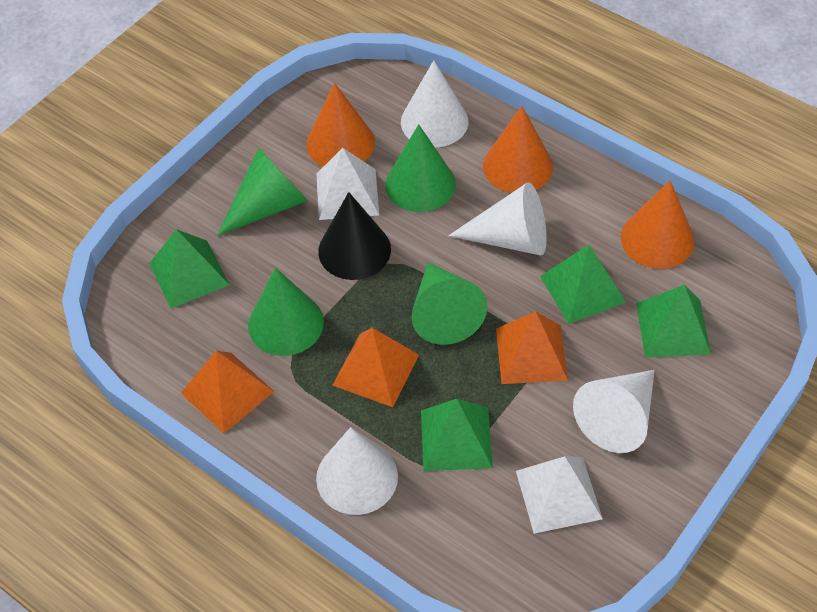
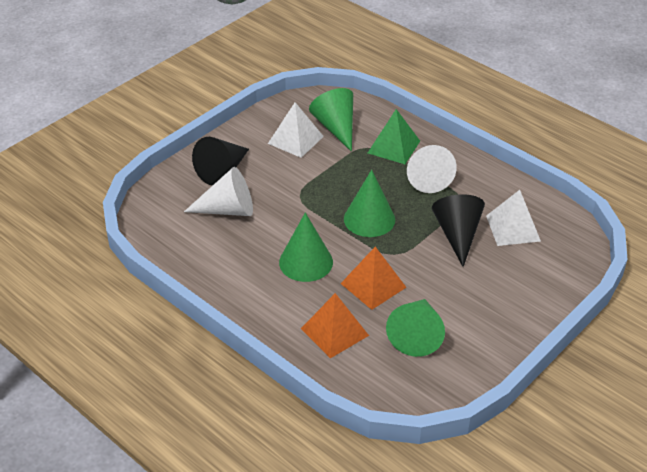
black cone: [318,192,391,280] = 1 -> [192,137,249,186] [432,194,485,267] = 2
green pyramid: [149,229,229,309] [421,399,493,471] [540,245,626,324] [636,285,711,358] = 4 -> [368,109,420,164] = 1
orange cone: [307,83,375,167] [483,106,553,193] [621,180,694,269] = 3 -> none = 0
orange pyramid: [181,351,274,433] [332,328,419,407] [496,311,568,384] = 3 -> [301,293,369,358] [340,247,406,310] = 2
white cone: [316,427,398,515] [401,60,469,148] [448,182,547,256] [573,370,655,453] = 4 -> [184,167,253,216] [407,145,457,193] = 2

